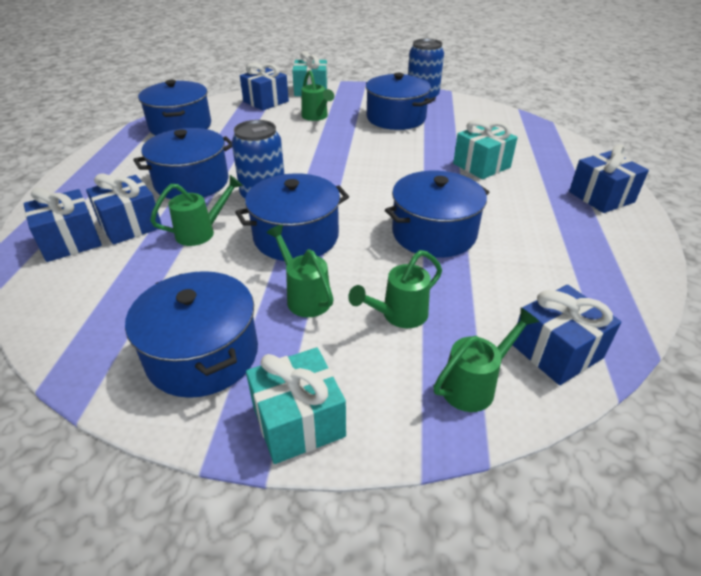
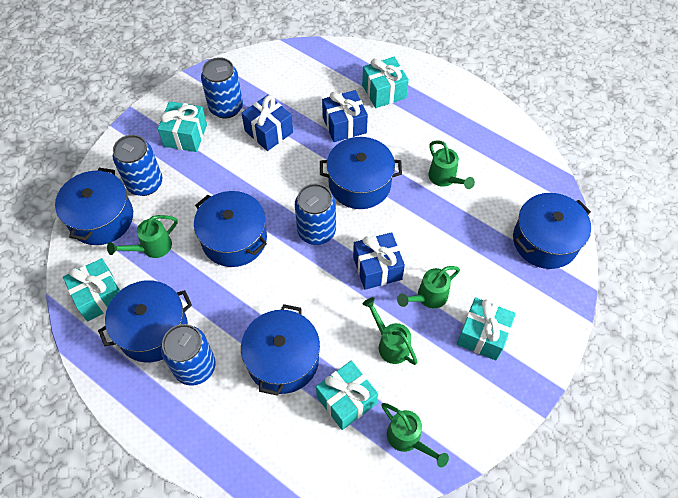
blue can: [232,120,284,199] [408,39,444,101] = 2 -> [113,135,162,196] [161,324,215,386] [201,57,243,119] [295,184,336,245] = 4
blue gift: [23,188,102,262] [86,174,162,245] [240,63,289,111] [513,285,622,385] [569,144,649,213] = 5 -> [241,95,293,151] [322,90,368,142] [353,232,405,290] = 3
turquoise gift: [246,348,346,464] [292,51,328,96] [453,119,518,179] = 3 -> [63,258,120,321] [158,101,207,152] [316,361,378,430] [362,57,409,108] [457,297,516,360] = 5

